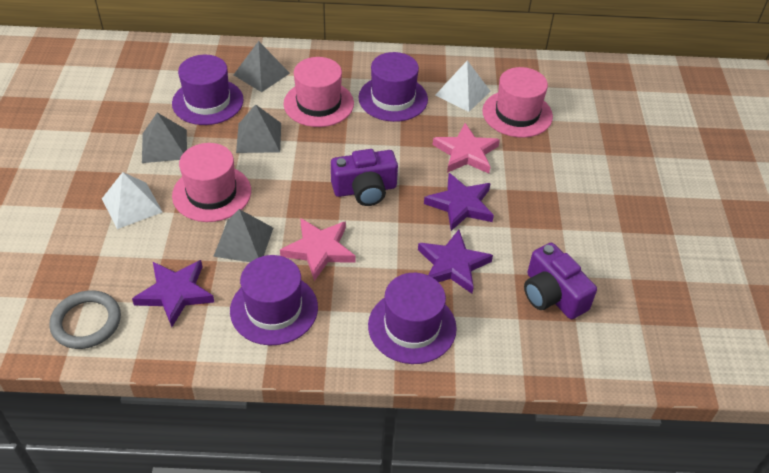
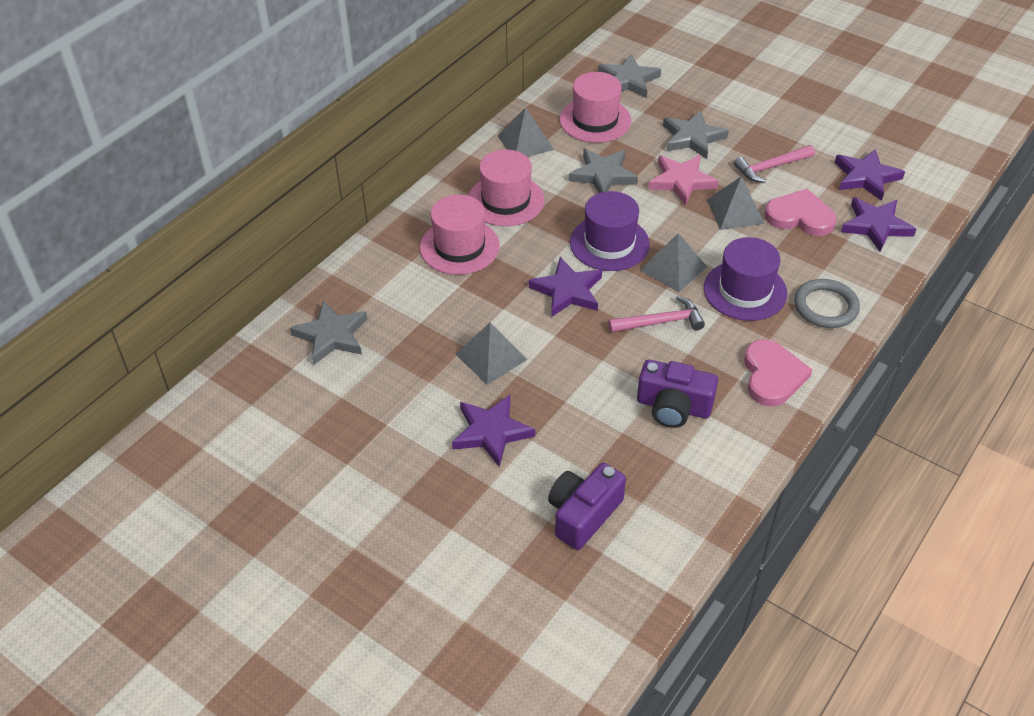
grey star: none = 0 -> [290,300,367,364] [569,149,638,193] [598,54,661,98] [663,110,729,159] = 4
pink hammer: none = 0 -> [608,296,705,333] [734,145,815,183] = 2
pink heart: none = 0 -> [744,339,812,407] [765,189,837,236] = 2
pink star: [280,218,356,281] [433,123,500,173] = 2 -> [648,155,719,206] = 1
purple hat: [172,55,244,125] [230,255,318,345] [359,52,428,122] [368,273,457,364] = 4 -> [570,191,650,271] [704,237,787,321] = 2
purple star: [132,260,214,327] [418,230,493,294] [424,173,494,231] = 3 -> [452,395,535,467] [529,257,602,317] [835,149,905,201] [841,197,916,252] = 4
white pyramid: [102,172,162,229] [435,60,491,112] = 2 -> none = 0

